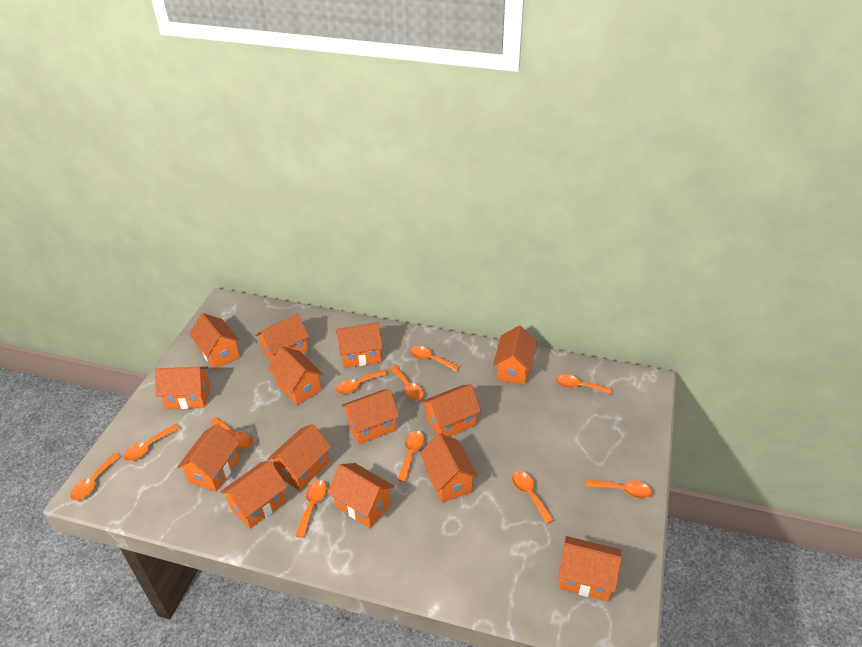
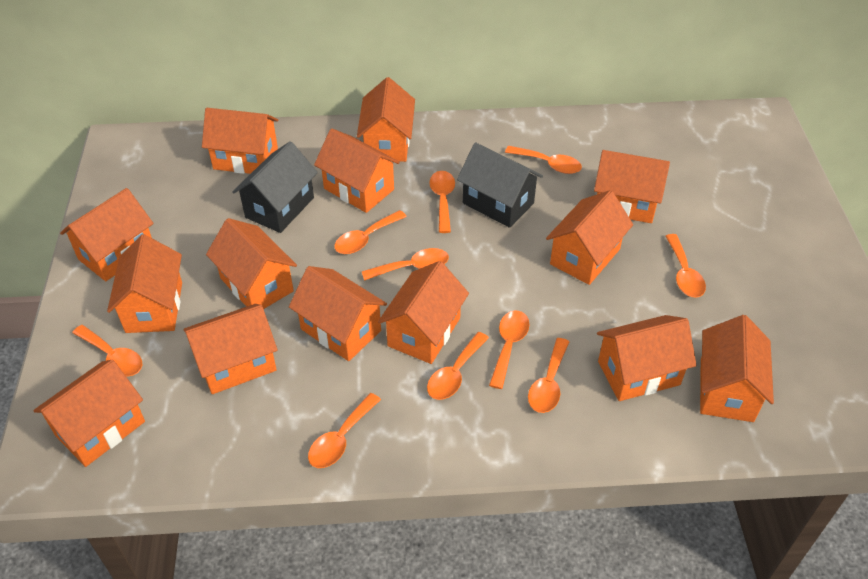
black house: none = 0 -> [232,141,318,233] [457,142,543,228] = 2
orange spoon: [71,453,120,500] [123,424,179,461] [210,417,253,449] [295,480,327,538] [336,369,387,394] [390,365,424,400] [398,431,425,482] [410,346,460,371] [512,471,554,524] [556,374,612,394] [586,479,652,498] = 11 -> [72,325,143,376] [308,393,381,468] [334,210,407,254] [362,248,449,281] [427,332,489,400] [429,171,455,233] [489,310,530,389] [505,146,582,174] [528,338,569,413] [665,234,706,298] = 10

